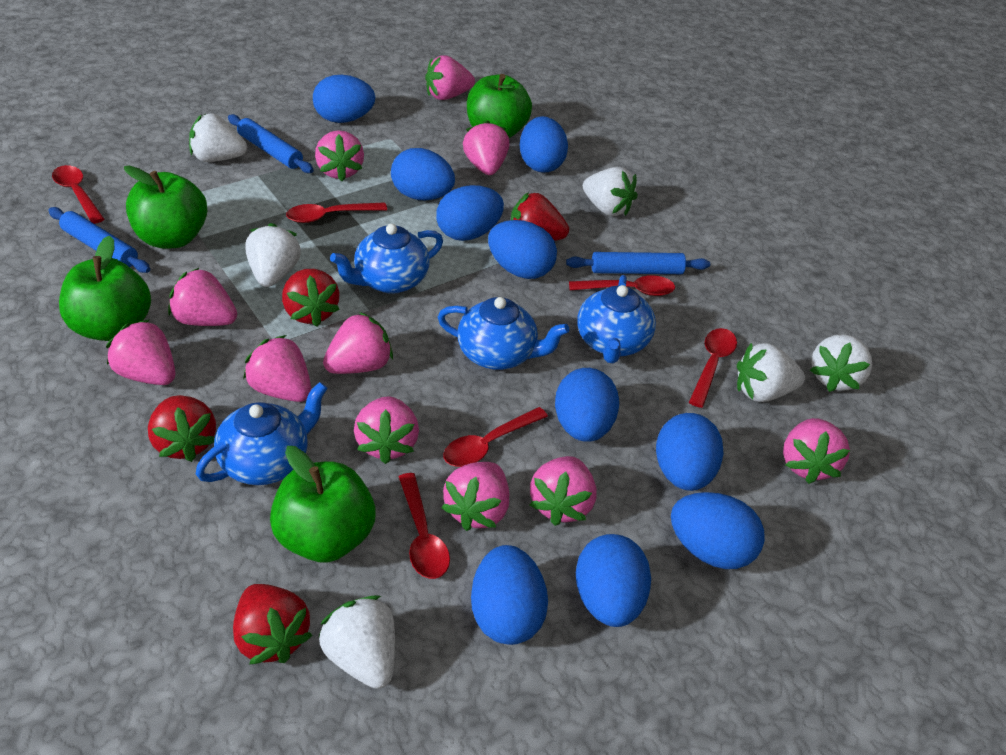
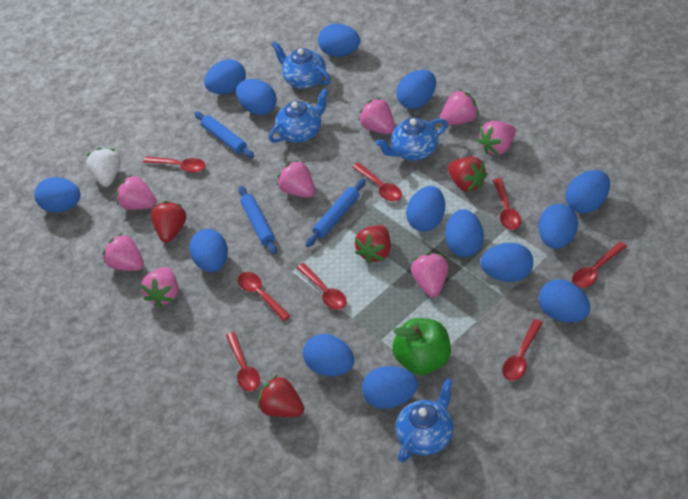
blue egg: [313,75,375,123] [391,148,455,200] [436,185,504,241] [471,545,548,645] [488,220,557,279] [520,116,568,173] [555,368,619,442] [576,534,651,627] [656,413,724,491] [671,492,765,569] = 10 -> [34,177,81,213] [189,229,228,272] [204,59,246,94] [236,79,277,115] [303,334,354,376] [318,24,360,57] [362,366,418,409] [396,70,436,109] [406,186,445,232] [445,209,484,257] [480,243,533,282] [539,204,578,249] [539,279,590,322] [566,170,610,213] = 14
green apple: [59,236,151,341] [124,166,207,249] [270,446,376,563] [467,74,532,138] = 4 -> [392,318,451,375] = 1
pink strawberry: [106,319,175,385] [168,267,237,326] [243,335,311,402] [315,130,364,181] [323,312,393,374] [354,396,419,464] [425,55,475,100] [442,462,509,531] [463,120,510,175] [530,456,597,526] [783,418,850,484] = 11 -> [103,233,144,271] [116,175,156,210] [141,267,178,307] [277,160,315,198] [358,97,395,134] [411,253,449,297] [440,89,479,125] [478,121,516,155] = 8
red spoon: [52,165,104,224] [286,202,387,223] [399,473,450,579] [443,407,548,467] [569,275,675,296] [689,328,737,408] = 6 -> [143,156,205,173] [226,332,260,391] [238,272,291,321] [297,263,347,310] [352,163,402,202] [493,178,521,230] [502,319,543,381] [572,241,627,288] = 8
white strawberry: [189,113,247,162] [245,223,301,287] [319,595,395,689] [583,167,638,216] [737,343,805,402] [810,334,872,392] = 6 -> [86,148,121,187] = 1

